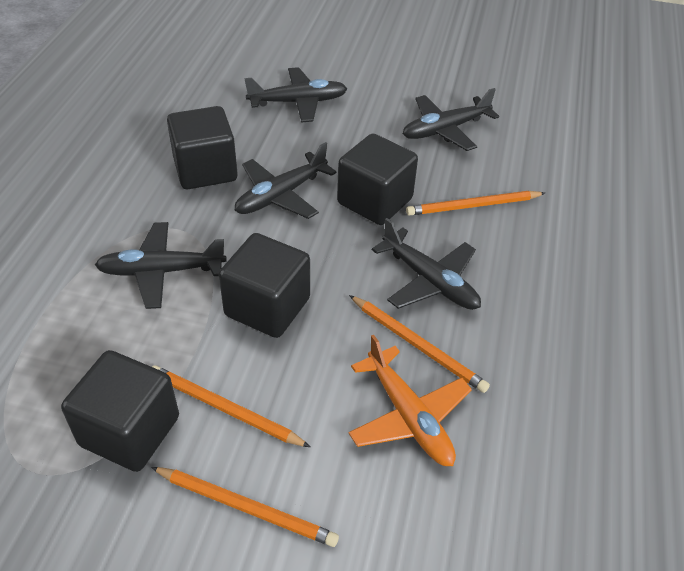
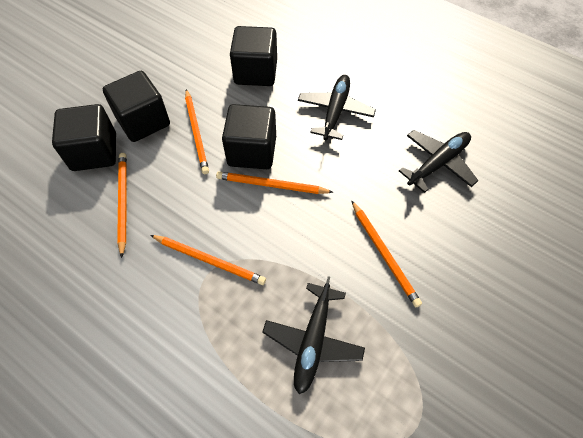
black plane: [95,222,227,309] [235,142,337,219] [244,67,347,123] [372,218,481,310] [403,88,499,151] = 5 -> [262,276,365,394] [298,75,376,140] [399,130,479,193] = 3
orange pencil: [151,467,339,547] [152,365,310,447] [349,295,490,393] [406,191,545,216] = 4 -> [117,153,127,258] [150,235,266,285] [185,89,209,174] [216,171,334,194] [351,200,422,307] = 5
orange plane: [349,335,472,466] = 1 -> none = 0

